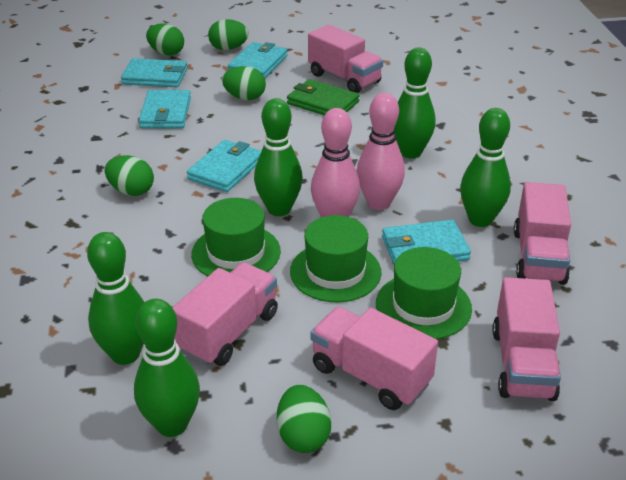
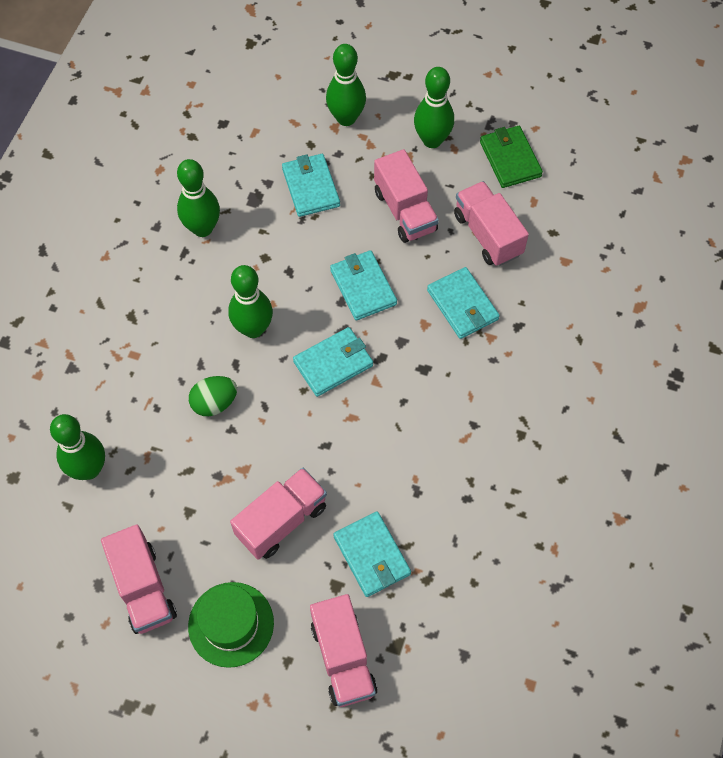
green egg: [105,155,154,196] [146,23,184,56] [208,19,249,50] [222,66,266,100] [277,385,331,453] = 5 -> [189,376,237,416] = 1
green hat: [191,198,281,277] [290,215,382,302] [376,247,472,339] = 3 -> [188,582,274,668] = 1
pink bowling pin: [311,108,360,217] [357,93,405,210] = 2 -> none = 0

